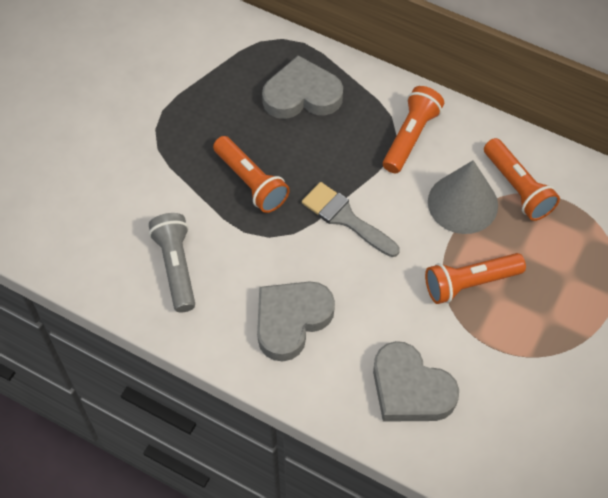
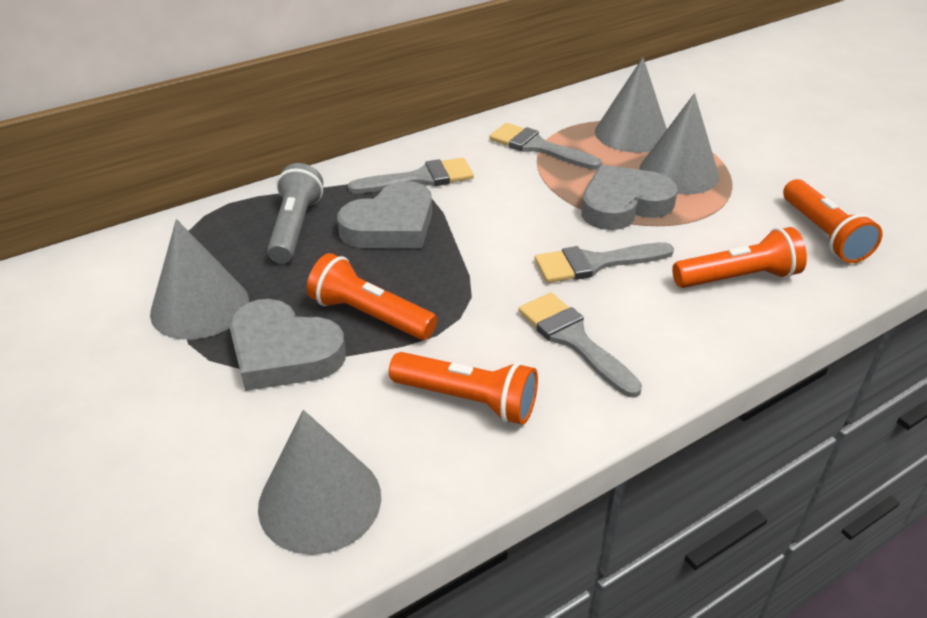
grey brush: [302,182,400,257] = 1 -> [348,158,474,194] [489,123,602,170] [519,293,642,397] [535,242,674,283] = 4
grey cone: [428,160,498,234] = 1 -> [150,219,249,340] [258,410,381,555] [595,57,667,153] [639,93,719,195] = 4

